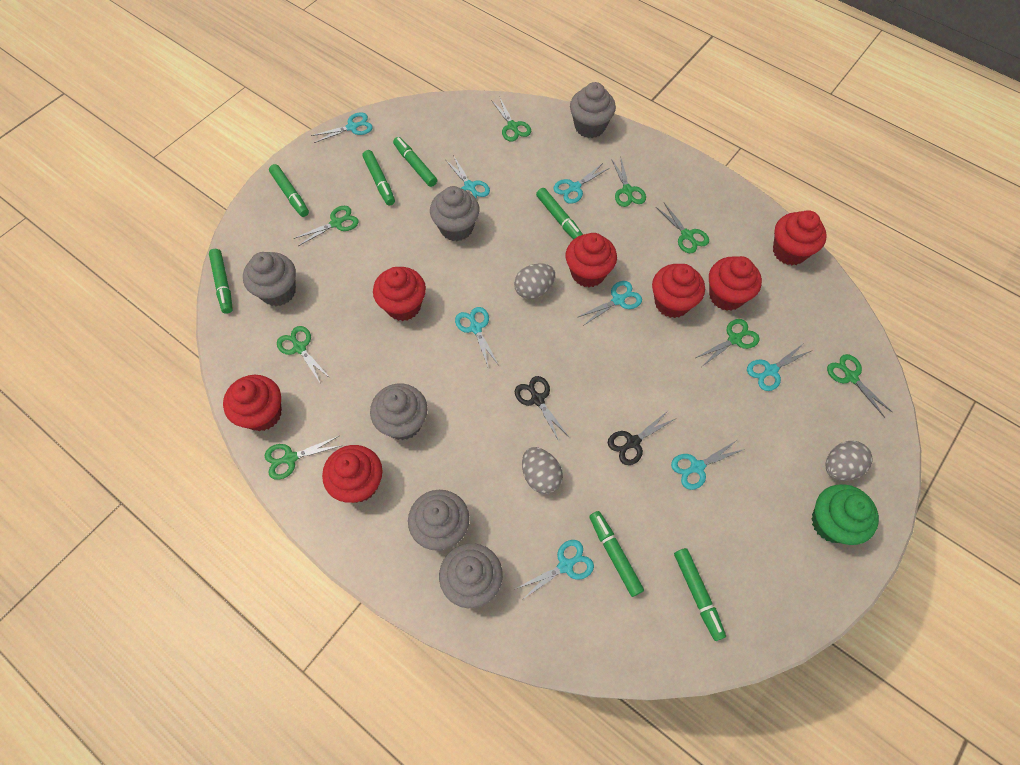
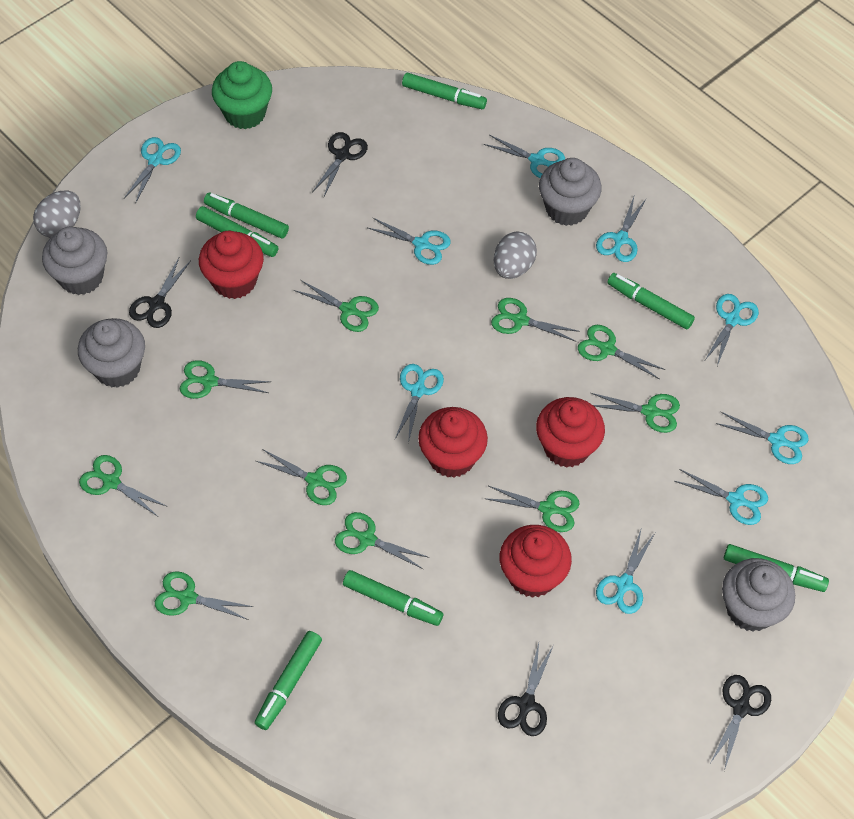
black scissors: [514,376,569,443] [608,410,675,465] = 2 -> [129,258,191,328] [313,132,368,196] [498,643,554,736] [711,675,771,771] = 4
green scissors: [265,436,343,480] [277,326,331,384] [293,206,359,246] [491,98,531,142] [611,156,646,207] [656,203,709,253] [696,319,760,366] [827,354,892,418] = 8 -> [79,455,166,517] [155,571,253,620] [180,360,271,399] [256,449,347,505] [294,280,379,332] [335,512,429,569] [484,486,580,532] [491,298,580,342] [578,325,665,379] [591,393,680,433] = 10
grey cupcake: [243,252,296,306] [370,383,428,440] [408,490,470,551] [430,186,479,241] [439,543,503,608] [570,82,616,138] = 6 -> [42,227,107,295] [78,318,145,388] [539,158,602,226] [722,558,795,632] = 4
grey egg: [514,263,555,299] [522,447,563,494] [826,441,873,481] = 3 -> [33,190,81,238] [493,232,537,279] = 2
red cupcake: [223,375,282,431] [322,445,382,503] [373,267,426,321] [566,233,617,287] [652,264,705,318] [709,256,762,311] [773,210,827,265] = 7 -> [199,231,264,299] [418,407,488,478] [499,525,572,598] [536,397,605,468] = 4
turquoise scissors: [311,112,373,143] [446,155,490,199] [455,307,498,366] [515,540,594,600] [553,163,610,204] [578,281,642,326] [671,440,744,490] [747,343,811,391] = 8 -> [124,137,181,204] [368,217,451,265] [395,364,444,443] [484,135,565,178] [596,197,647,262] [596,527,655,614] [674,469,768,525] [705,294,759,366] [716,412,809,464] = 9

